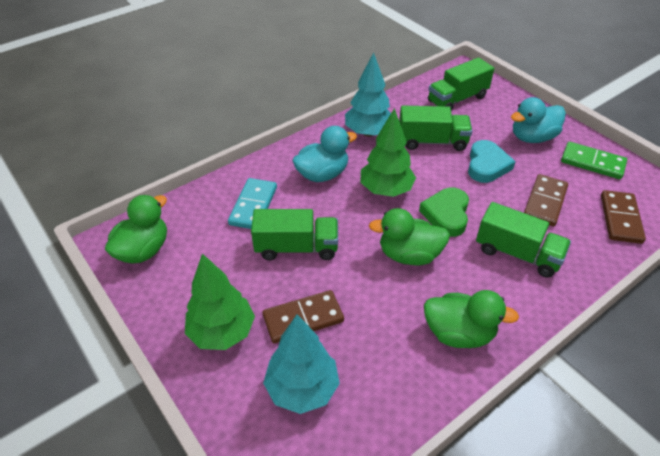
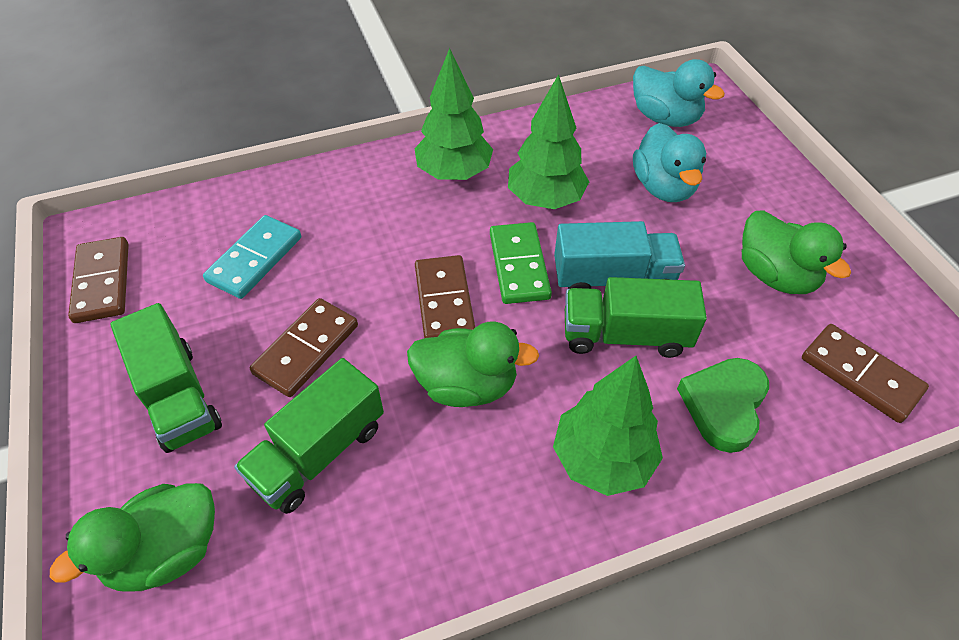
brown domino: [263,290,344,343] [524,174,568,226] [601,190,646,244] = 3 -> [68,237,129,323] [250,298,358,397] [415,255,475,338] [802,324,929,423] = 4
green tree: [185,253,255,350] [361,108,416,197] = 2 -> [414,48,493,180] [508,74,589,209] [553,356,663,496] = 3
green truck: [251,209,338,260] [399,106,472,151] [428,57,494,111] [476,202,571,278] = 4 -> [110,303,222,453] [234,358,384,514] [565,277,707,358] = 3
turquoise heart: [468,140,516,183] = 1 -> none = 0
turquoise tree: [263,314,340,414] [345,52,391,137] = 2 -> none = 0
turquoise truck: none = 0 -> [554,221,685,289] = 1

